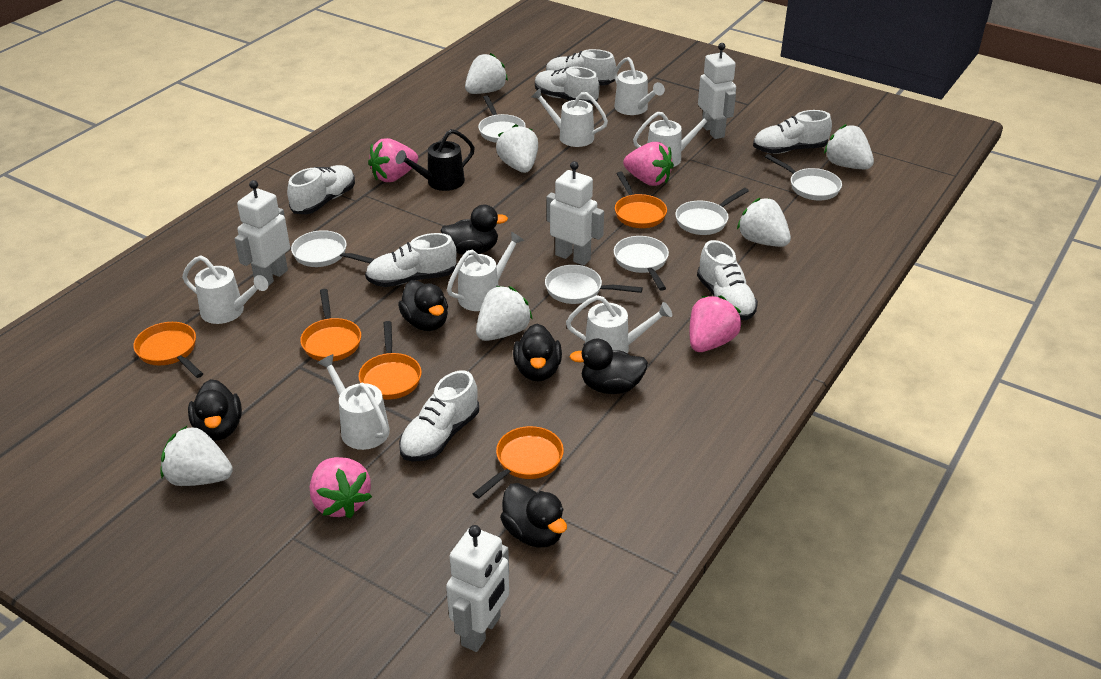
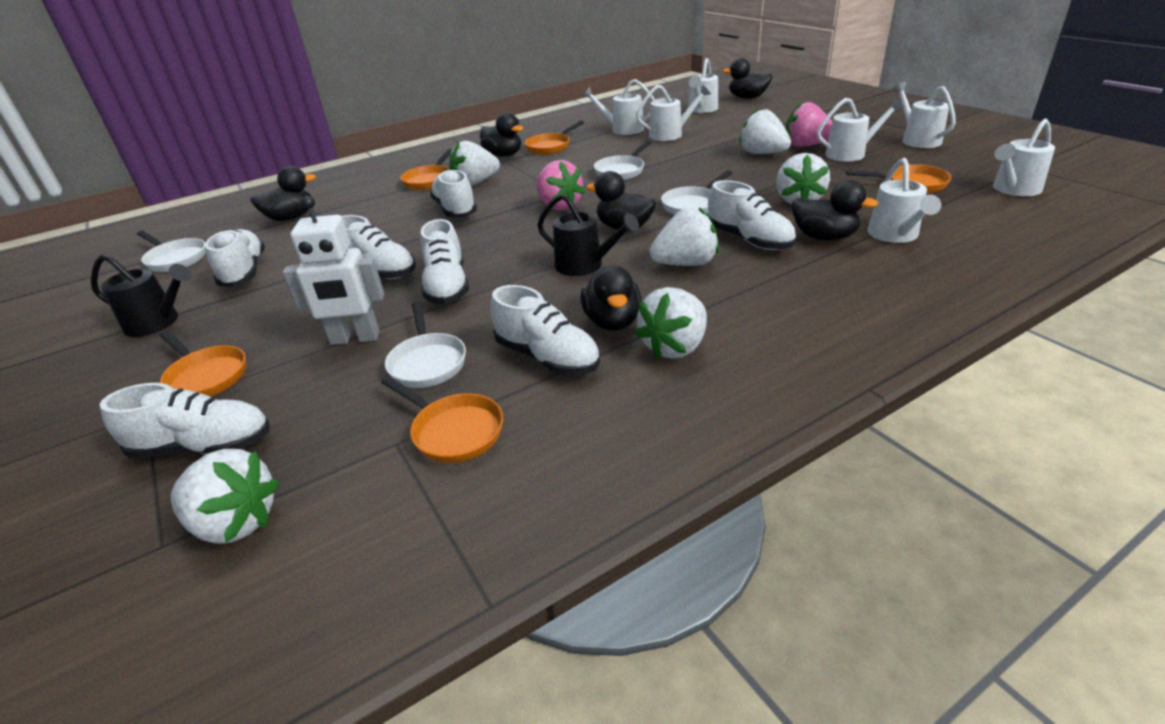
black watering can: [396,129,475,191] = 1 -> [91,254,192,337] [537,194,639,276] = 2
pink strawberry: [310,457,372,519] [368,138,418,182] [623,142,674,186] [690,296,741,352] = 4 -> [536,160,586,211] [786,102,833,147] = 2
white pan: [291,230,374,267] [478,95,526,143] [545,265,643,304] [614,236,669,291] [675,188,749,235] [765,154,842,200] = 6 -> [137,231,206,272] [385,301,466,388] [594,140,652,180] [661,170,732,215] = 4
white robot: [234,180,290,286] [446,525,509,652] [547,161,604,266] [698,43,736,139] = 4 -> [283,196,384,345] = 1

